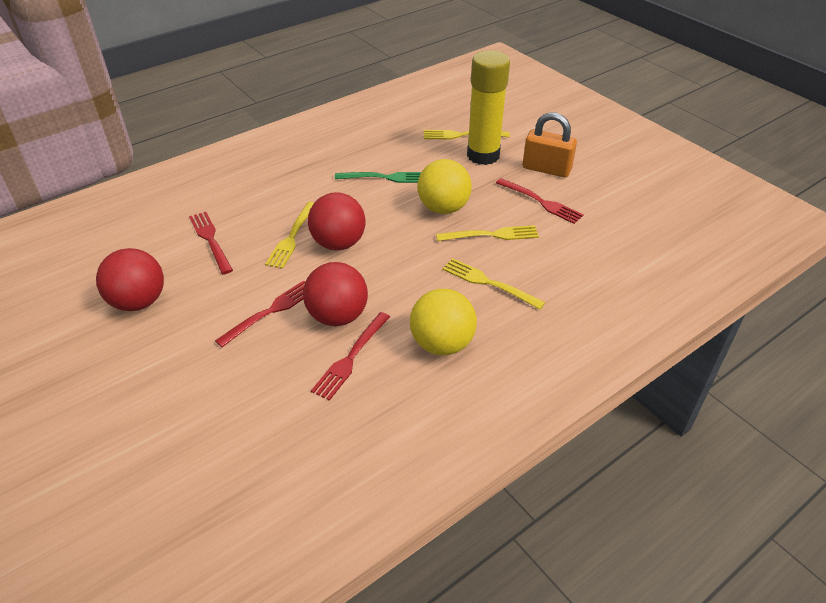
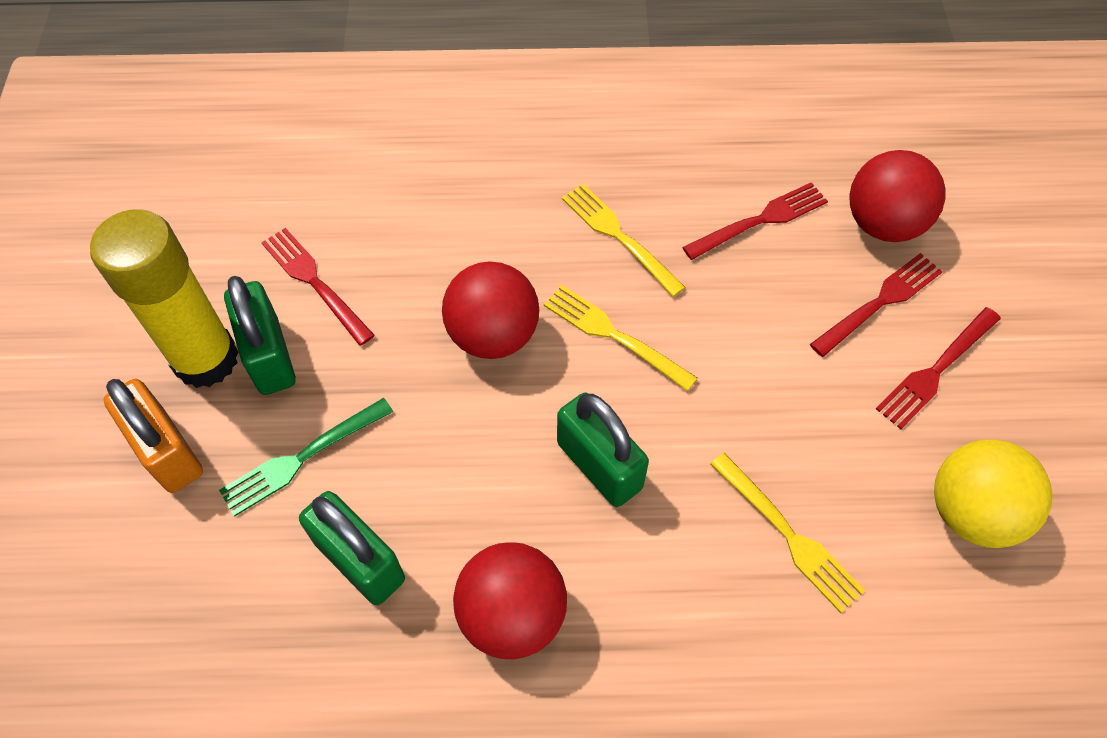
green padlock: none = 0 -> [224,276,296,395] [299,491,405,605] [557,393,649,507] = 3
yellow ball: [410,289,477,356] [417,159,472,214] = 2 -> [934,440,1053,548] = 1
yellow fork: [265,202,314,269] [424,130,510,139] [436,225,539,241] [442,258,546,309] = 4 -> [544,285,698,391] [562,184,686,297] [710,453,865,613] = 3

